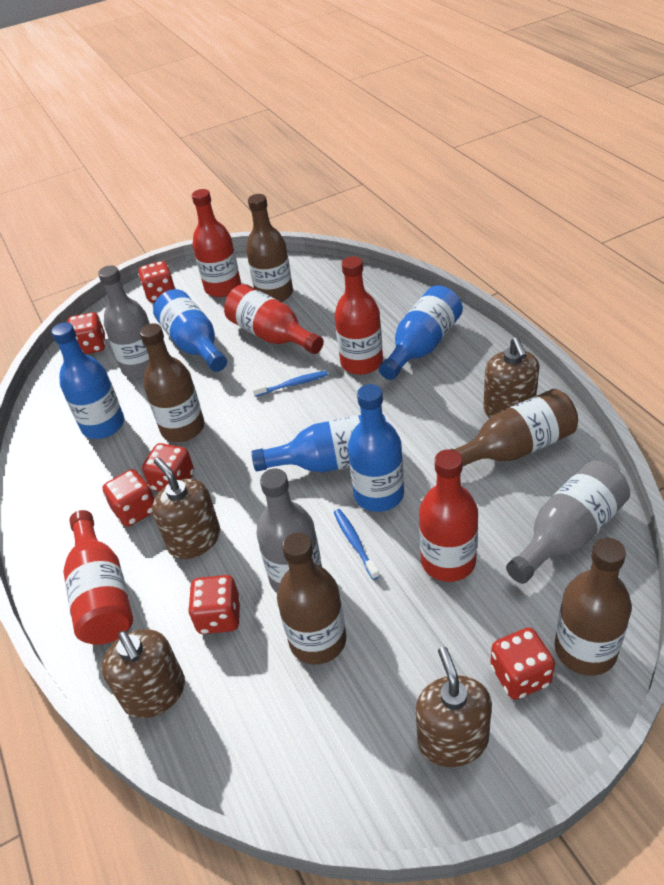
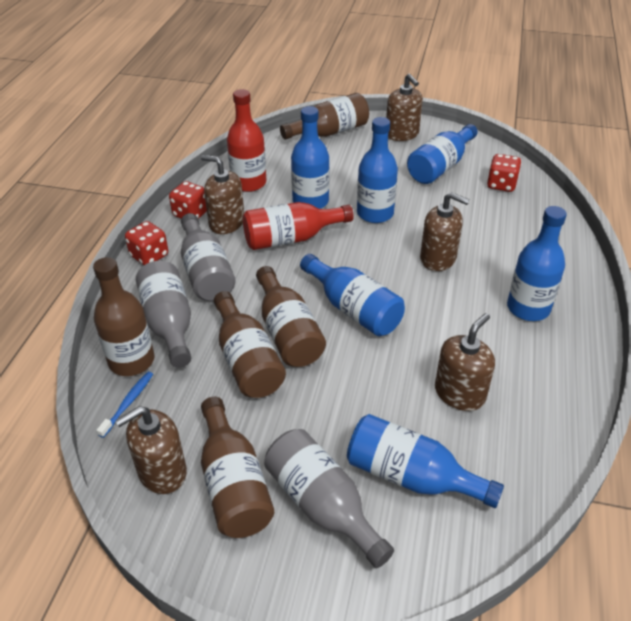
blue bottle: [51,322,124,439] [153,289,227,372] [251,415,386,472] [348,384,404,512] [379,285,463,380] = 5 -> [291,106,330,209] [300,254,405,336] [347,414,504,508] [357,117,398,223] [407,124,478,184] [507,206,567,321] = 6
blue toothbrush: [252,371,328,397] [334,509,380,580] = 2 -> [97,372,153,438] = 1
brown soap dispenser: [101,629,185,718] [152,457,220,559] [416,647,492,767] [483,337,539,418] = 4 -> [115,406,187,494] [201,155,244,234] [386,74,423,141] [420,192,470,271] [435,313,495,411] = 5
red bottle: [63,510,133,645] [192,189,241,297] [224,284,324,354] [335,256,383,375] [419,449,478,582] = 5 -> [227,89,266,192] [243,202,354,250] = 2
red dice: [67,312,105,354] [102,469,155,527] [138,261,176,302] [142,443,194,492] [188,575,241,634] [490,628,555,700] = 6 -> [125,221,168,265] [169,181,207,219] [487,154,522,192] = 3

